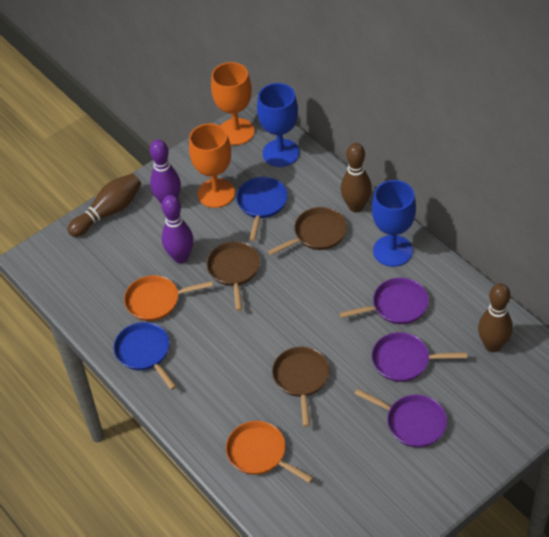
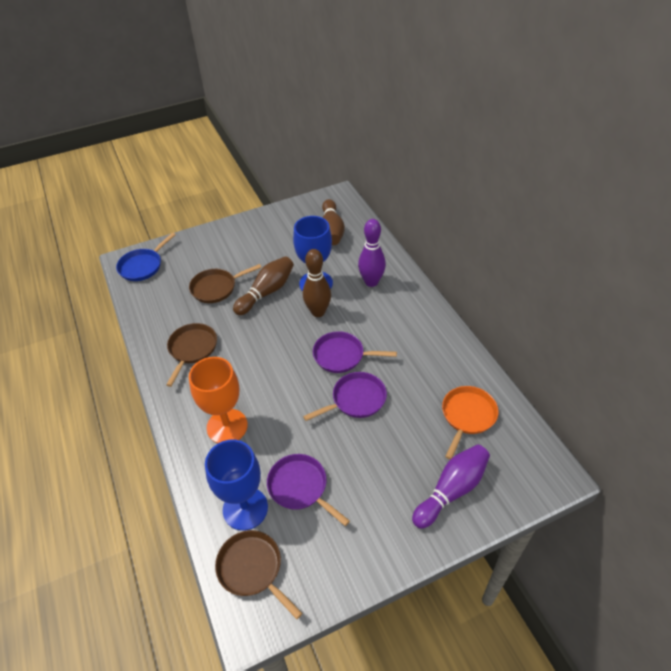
blue pan: [114,322,176,390] [236,177,288,241] = 2 -> [116,233,176,281] = 1
orange goblet: [189,123,235,208] [211,62,255,145] = 2 -> [189,357,248,443] = 1
orange pan: [124,275,213,321] [226,421,313,483] = 2 -> [442,386,498,459] = 1

